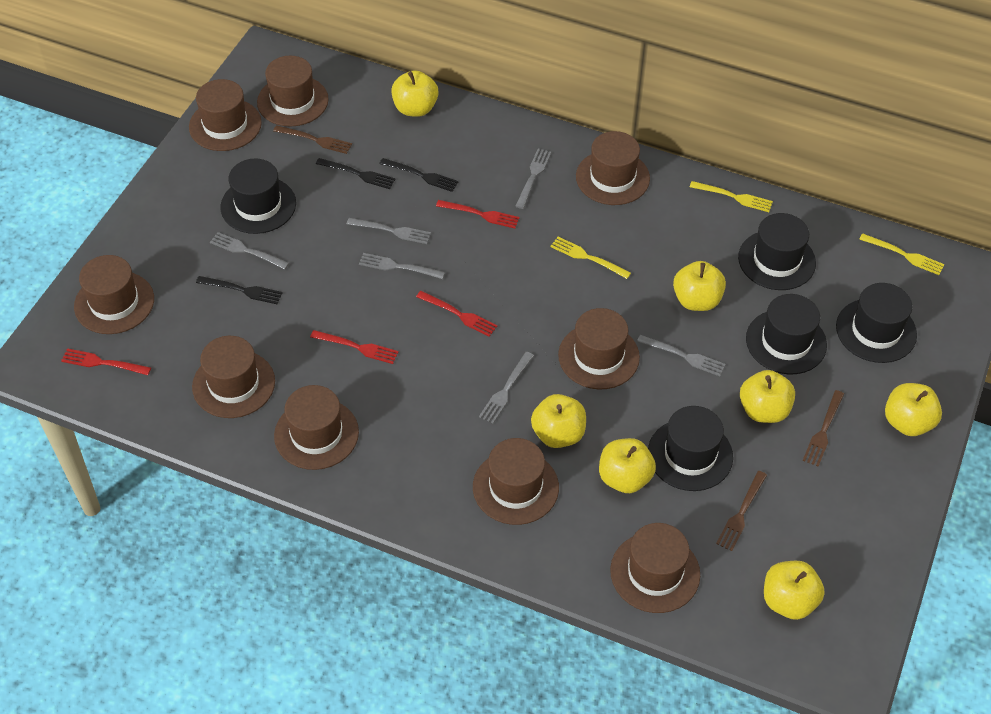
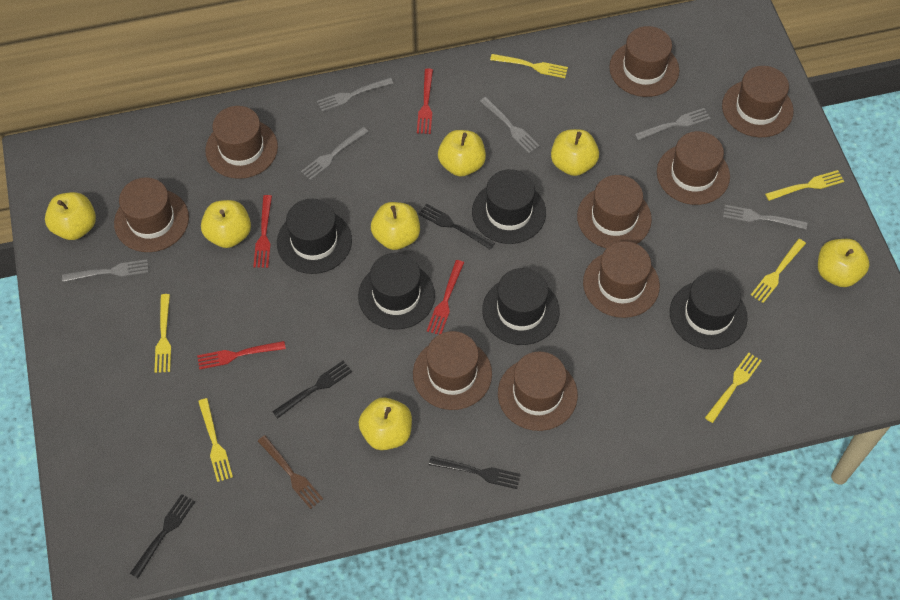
black fork: [196,276,283,304] [316,158,395,189] [379,158,459,192] = 3 -> [130,494,195,578] [272,361,352,419] [419,204,495,250] [429,456,521,489] = 4
brown fork: [273,125,352,154] [716,471,767,551] [803,390,844,466] = 3 -> [258,435,323,509] = 1
yellow fork: [550,237,631,279] [690,181,773,212] [859,233,944,275] = 3 -> [154,294,171,373] [198,398,233,482] [490,54,568,78] [705,353,762,423] [751,239,806,303] [765,170,844,201] = 6

